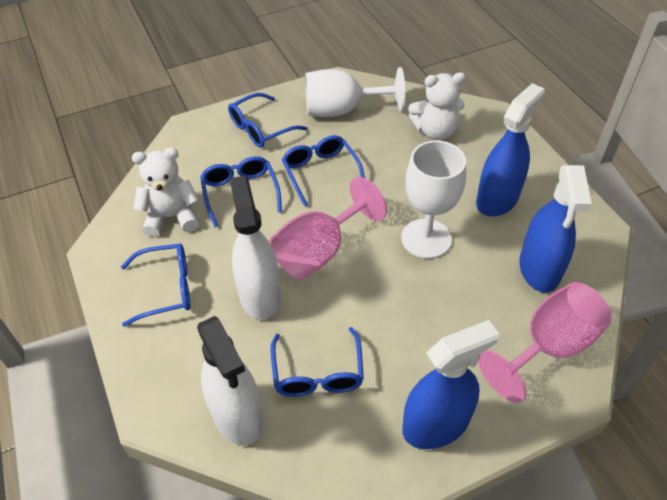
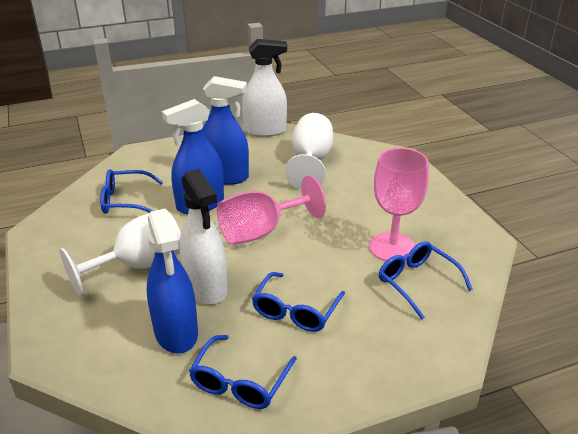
blue glasses: [121,243,190,327] [200,156,282,228] [228,93,307,148] [270,327,364,397] [282,135,365,207] = 5 -> [100,169,163,214] [189,335,297,409] [252,272,345,332] [379,241,473,320] = 4
white teddy bear: [132,148,199,237] [408,72,466,140] = 2 -> none = 0

